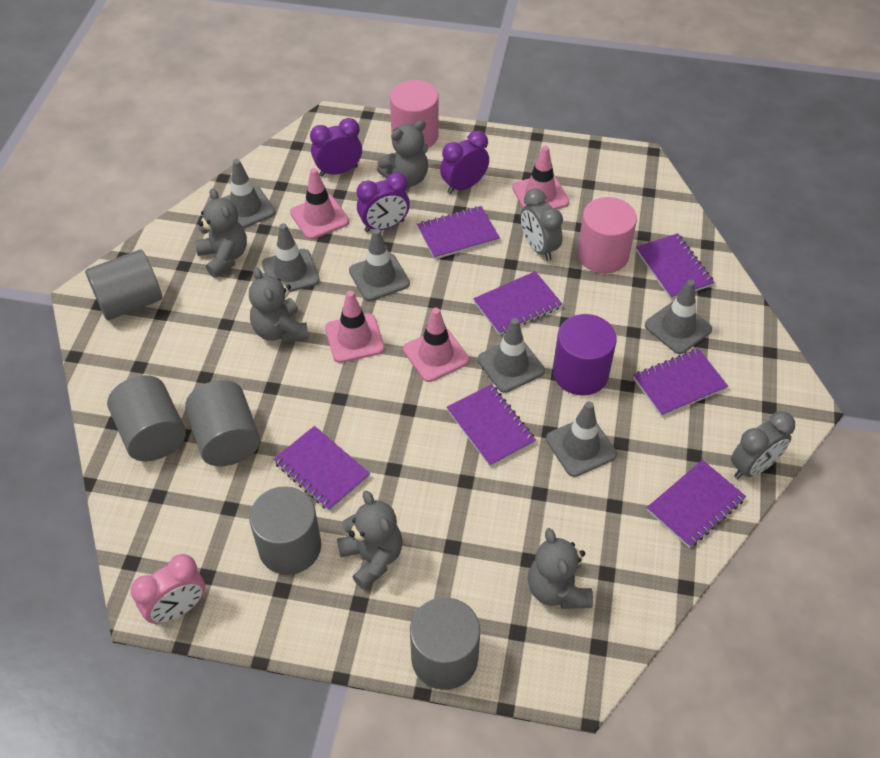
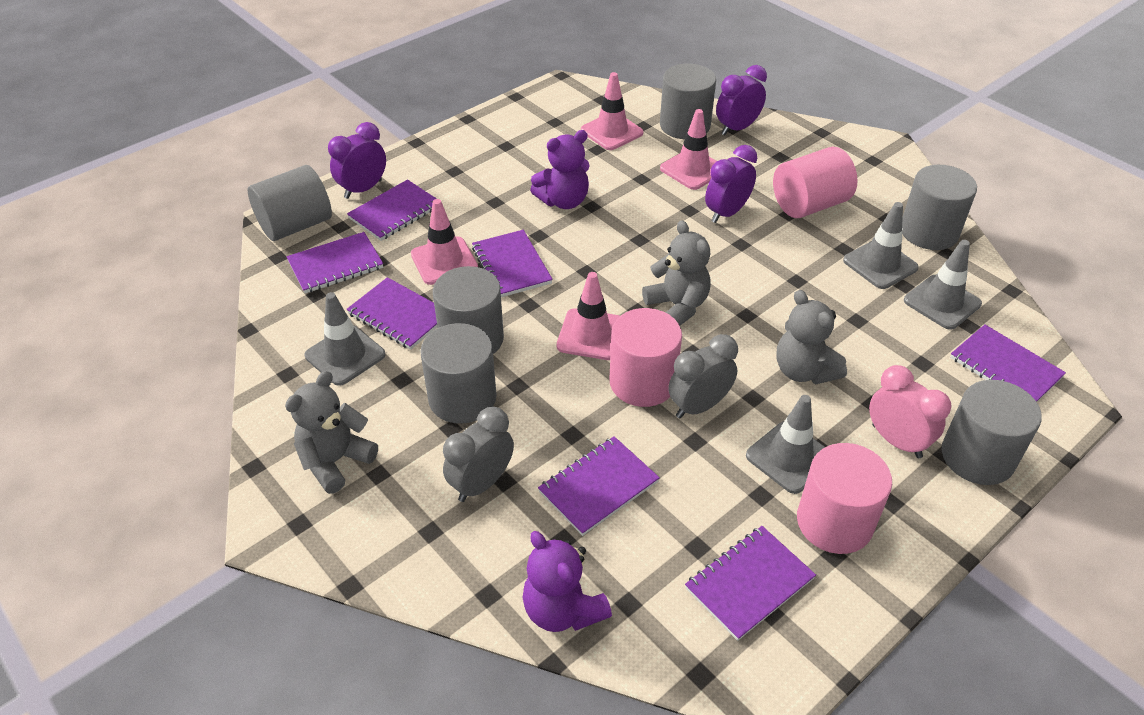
grey cylinder: [85,249,162,320] [107,375,186,461] [185,380,260,466] [249,486,321,575] [410,597,480,690] = 5 -> [248,165,332,241] [420,323,497,424] [433,266,504,354] [660,64,716,139] [902,165,977,250] [942,380,1042,485] = 6
grey teddy bear: [195,188,247,278] [249,267,309,343] [337,491,403,590] [377,120,428,187] [528,528,593,609] = 5 -> [285,371,378,494] [642,220,711,326] [776,290,847,384] = 3
grey traffic cone: [223,159,275,228] [262,223,320,292] [349,229,410,301] [478,318,545,393] [546,401,617,477] [645,280,712,354] = 6 -> [305,292,385,386] [746,395,825,494] [843,202,919,289] [904,240,982,330] = 4
pink cylinder: [390,80,439,148] [578,197,637,273] = 2 -> [609,308,682,407] [773,147,858,218] [797,443,892,554] = 3
purple cylinder: [553,314,617,395] = 1 -> none = 0
purple teddy bear: none = 0 -> [522,531,612,632] [530,130,590,209] = 2

